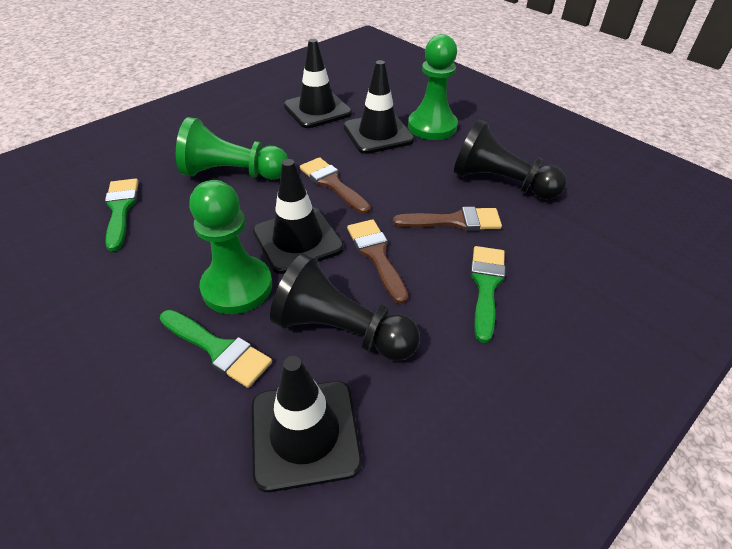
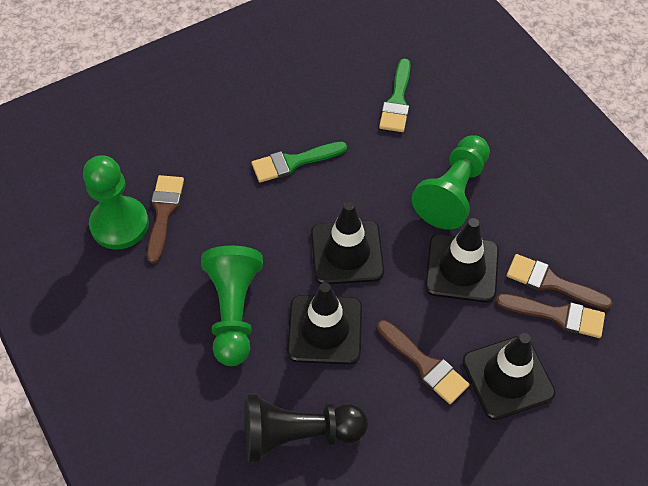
black pawn: [270,253,420,361] [454,119,567,200] = 2 -> [244,393,368,463] = 1
brown brush: [300,157,371,214] [347,219,408,304] [393,207,502,231] = 3 -> [147,175,184,264] [377,320,470,404] [496,294,605,338] [507,254,613,310] = 4
green brush: [105,178,139,251] [160,310,272,388] [471,246,505,343] = 3 -> [251,142,347,183] [379,59,411,132] = 2

